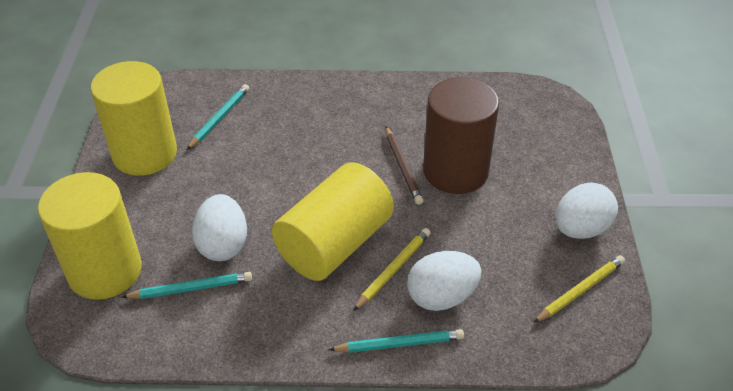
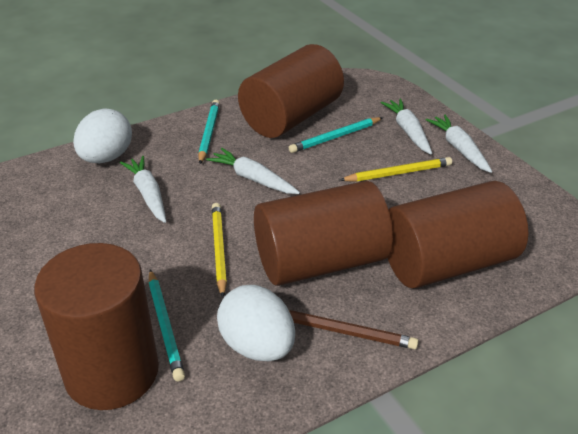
brown cylinder: [423,78,499,194] = 1 -> [34,243,159,410] [238,44,344,138] [254,181,393,286] [388,181,528,289] = 4
white carrot: none = 0 -> [120,156,166,223] [206,148,300,194] [381,99,432,154] [426,114,492,173] = 4
white egg: [192,194,247,261] [407,251,481,311] [555,182,618,239] = 3 -> [73,108,132,163] [217,285,295,361] = 2
yellow cylinder: [38,172,142,300] [91,61,177,176] [272,162,394,281] = 3 -> none = 0

